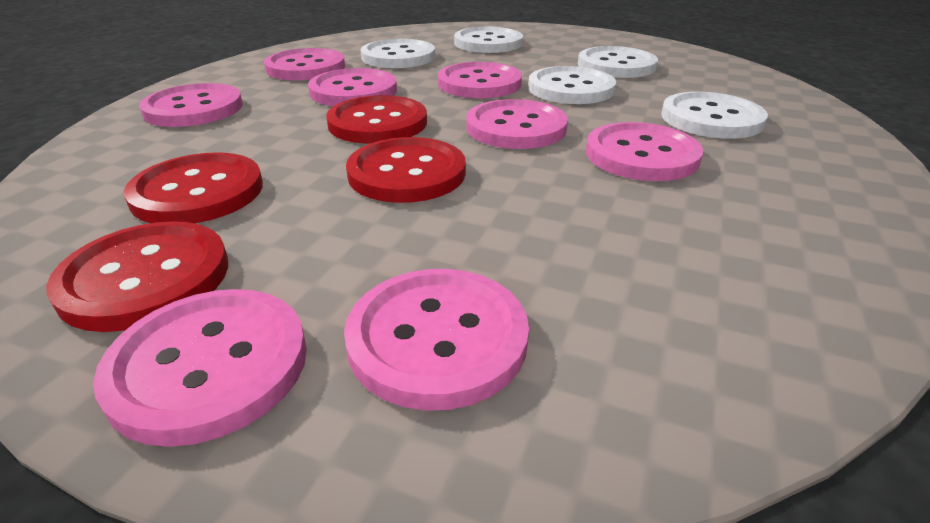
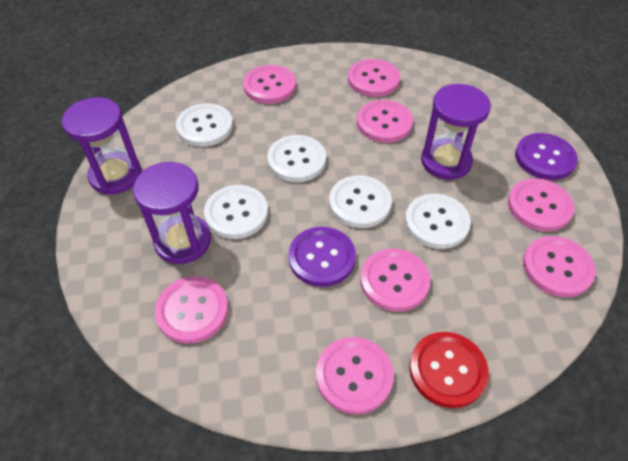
purple button: none = 0 -> [288,227,356,287] [515,133,578,180] = 2
purple hourglass: none = 0 -> [62,97,142,194] [133,162,211,264] [421,84,491,180] = 3
red button: [46,221,228,332] [124,153,263,223] [326,95,427,144] [346,137,466,203] = 4 -> [409,332,489,408] = 1

